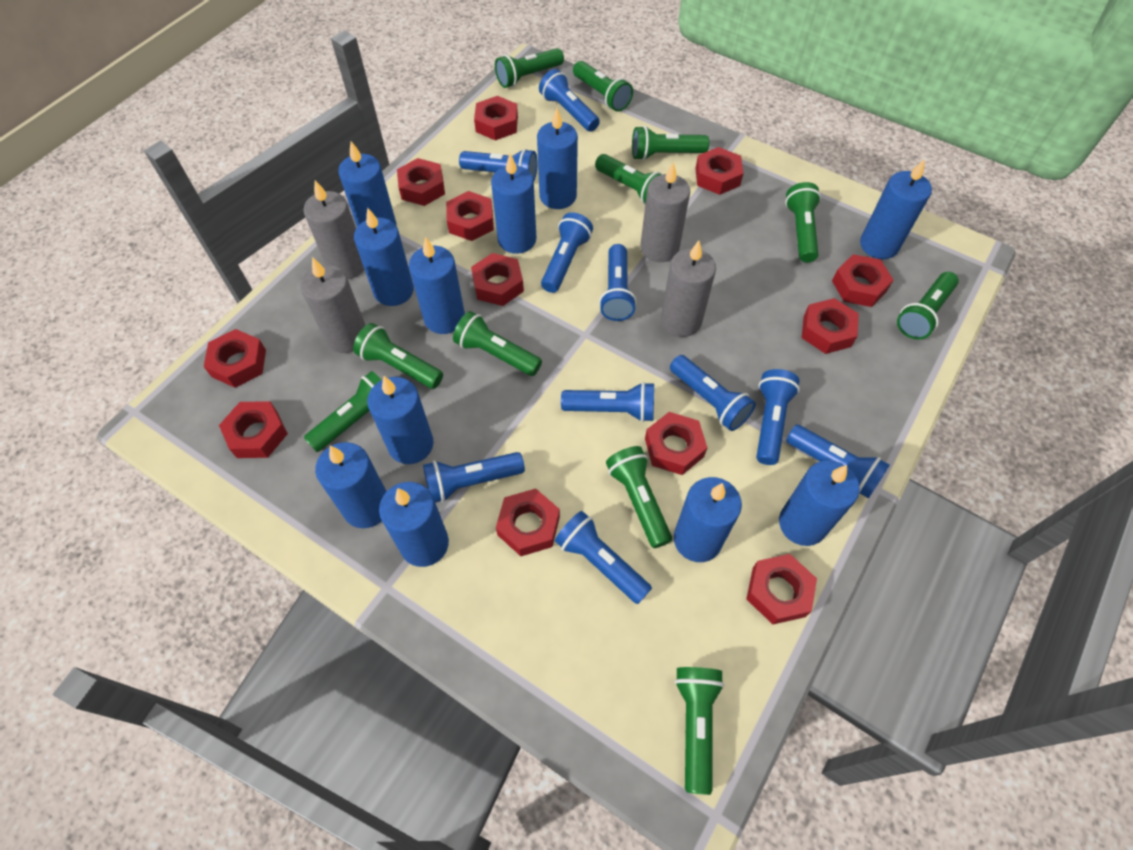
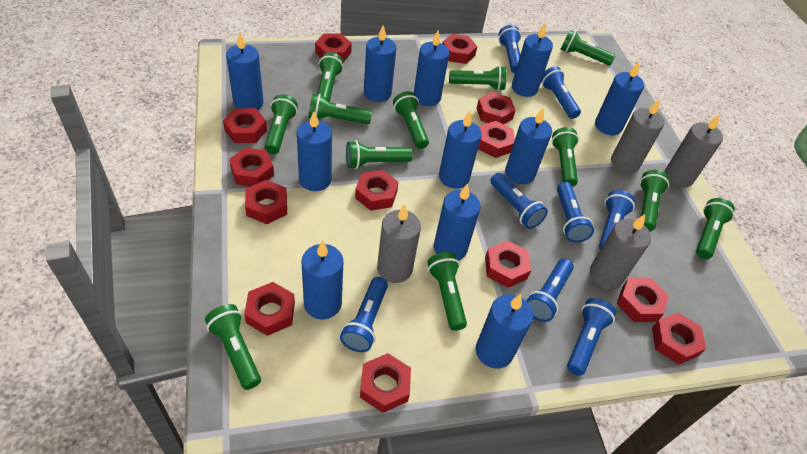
blue flashlight: [423,452,525,503] [459,149,538,180] [539,69,600,132] [541,212,593,293] [555,511,652,604] [561,382,654,422] [599,244,637,321] [670,355,756,431] [756,369,800,465] [786,425,889,498] = 10 -> [340,277,388,352] [490,173,548,229] [499,25,521,74] [526,258,574,322] [541,66,581,119] [557,182,594,242] [567,298,616,376] [599,190,635,249] = 8
green flashlight: [304,371,381,452] [353,323,443,389] [453,311,542,376] [495,48,564,88] [573,61,633,112] [595,154,662,204] [606,446,672,548] [632,126,709,160] [675,667,724,795] [785,182,821,263] [897,272,959,340] = 11 -> [205,304,261,390] [265,94,298,154] [309,94,372,124] [317,52,343,102] [346,141,413,169] [393,91,429,149] [427,252,467,331] [449,66,507,91] [552,127,579,187] [560,30,615,65] [640,170,669,231] [696,198,735,259] = 12
red nut: [204,329,266,388] [219,401,288,458] [397,158,445,206] [446,191,494,241] [471,253,524,306] [474,96,518,140] [496,489,560,556] [645,412,707,475] [695,147,744,195] [746,554,817,624] [802,298,859,354] [832,254,893,307] = 12 -> [223,108,267,143] [229,147,274,187] [244,282,295,336] [245,180,287,224] [315,33,352,62] [355,170,399,211] [360,353,411,413] [442,34,477,64] [477,92,516,124] [478,121,515,158] [485,240,531,288] [617,278,669,322] [652,313,706,364] = 13

